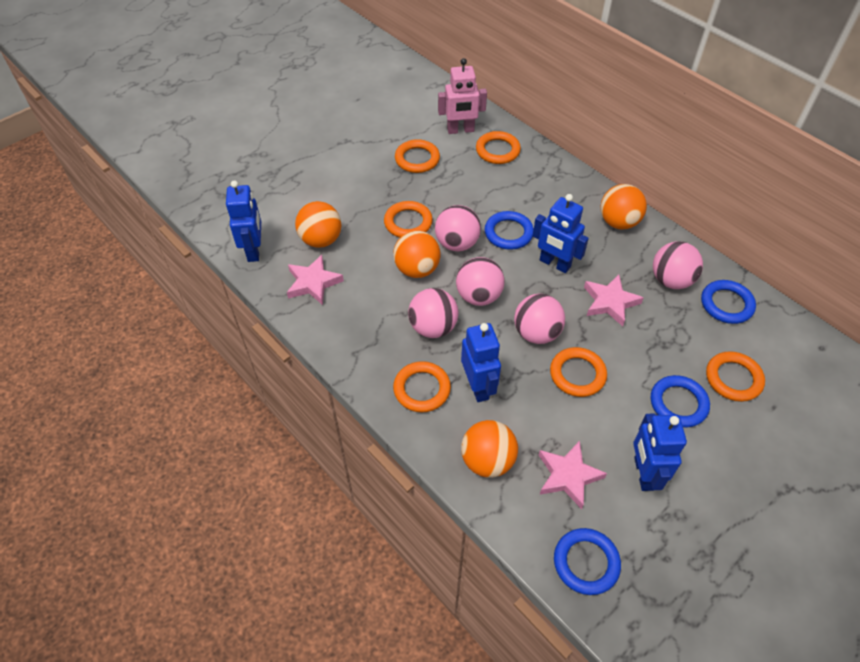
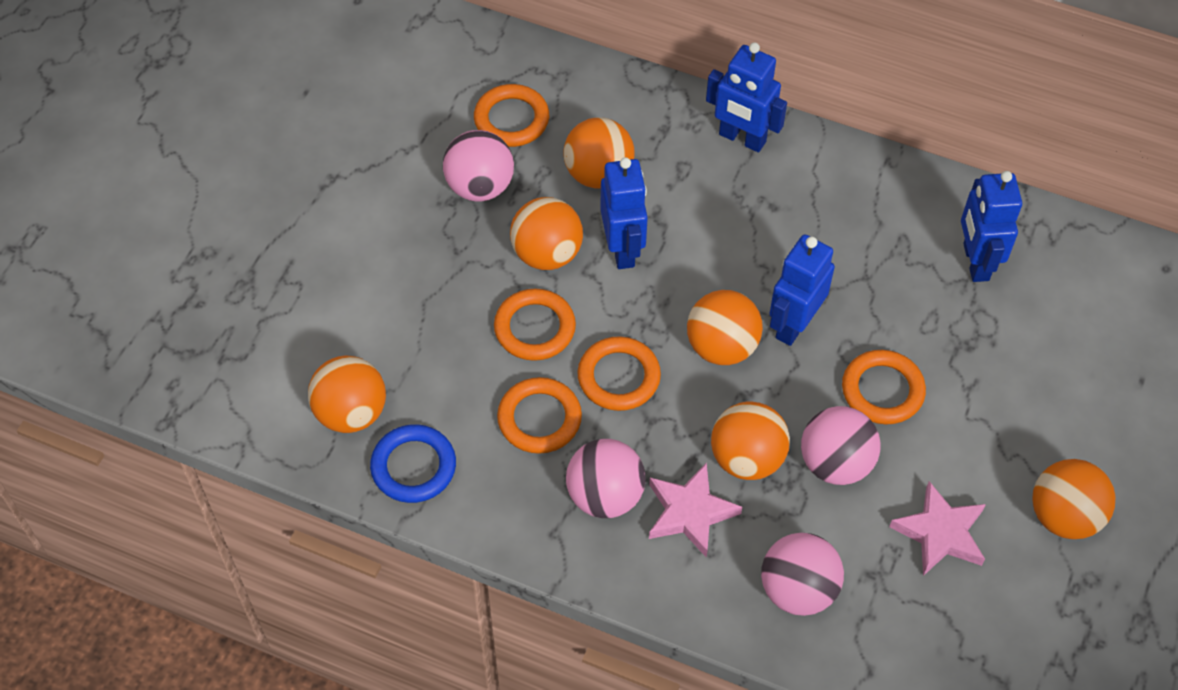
blue ring: [485,211,534,250] [554,528,621,595] [651,375,710,428] [701,280,756,324] = 4 -> [370,424,456,503] = 1
orange ball: [295,201,342,248] [393,231,440,278] [461,420,518,478] [600,184,647,230] = 4 -> [308,356,386,433] [510,197,583,270] [563,117,635,189] [687,290,763,365] [711,402,790,480] [1032,459,1116,539] = 6
orange ring: [384,201,433,238] [393,361,451,412] [395,139,440,173] [476,131,521,164] [550,347,607,397] [706,351,765,402] = 6 -> [474,84,549,147] [494,288,576,361] [497,377,582,454] [577,336,661,411] [842,350,926,424] = 5
pink ball: [408,288,458,338] [435,205,481,251] [456,257,505,306] [514,294,565,344] [653,242,703,289] = 5 -> [443,130,514,202] [566,439,646,518] [761,533,844,616] [801,406,881,485] = 4
pink robot: [438,58,487,134] = 1 -> none = 0
pink star: [287,255,344,305] [539,441,607,510] [584,275,644,326] = 3 -> [649,463,742,557] [889,481,986,576] = 2

